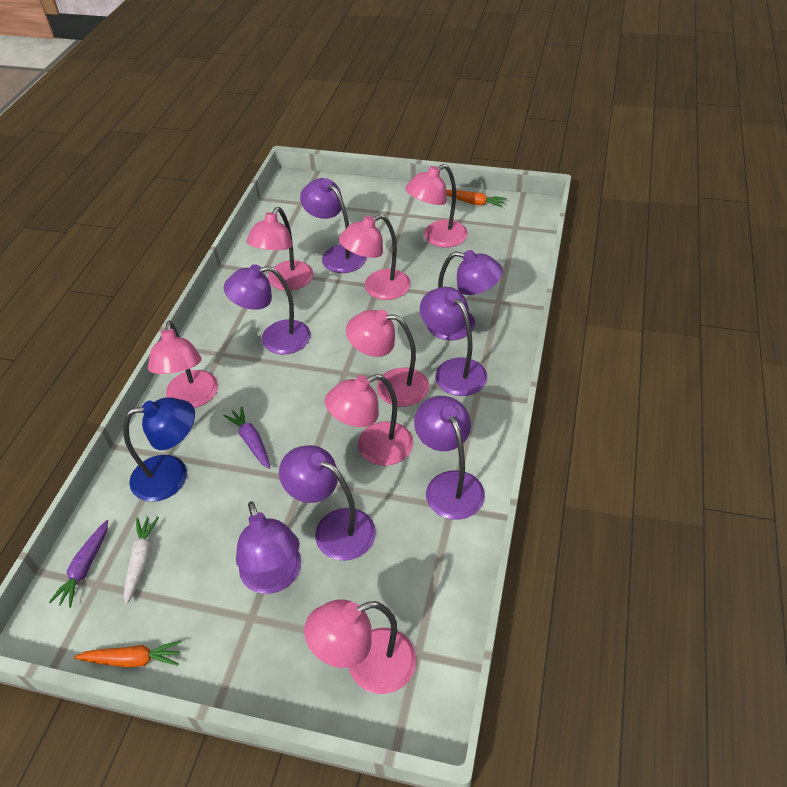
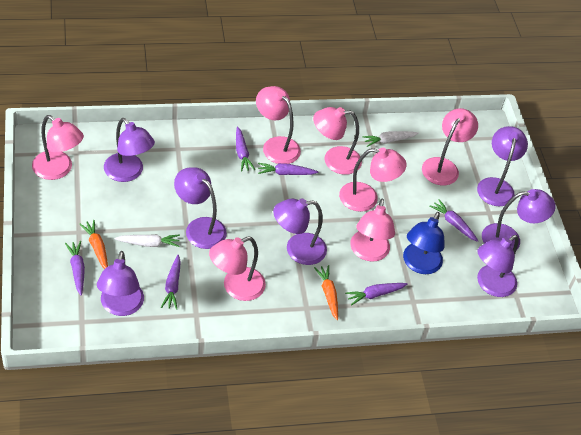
purple carrot: [49,520,108,608] [224,407,270,469] = 2 -> [65,241,85,295] [161,255,181,310] [236,126,255,172] [258,163,318,175] [345,283,408,306] [429,199,478,242] = 6
white carrot: [124,517,159,605] = 1 -> [114,234,180,247] [363,131,419,147] = 2

